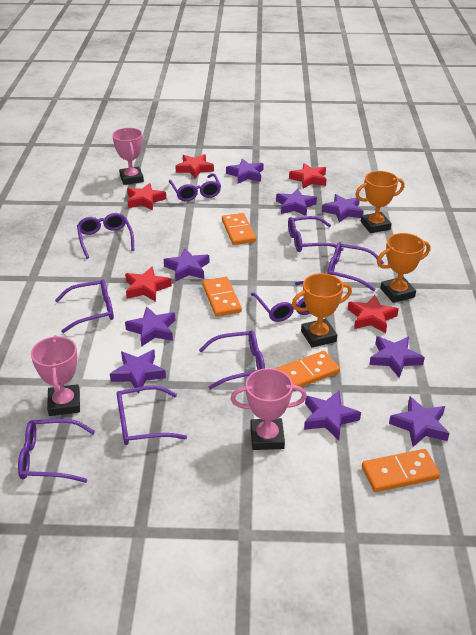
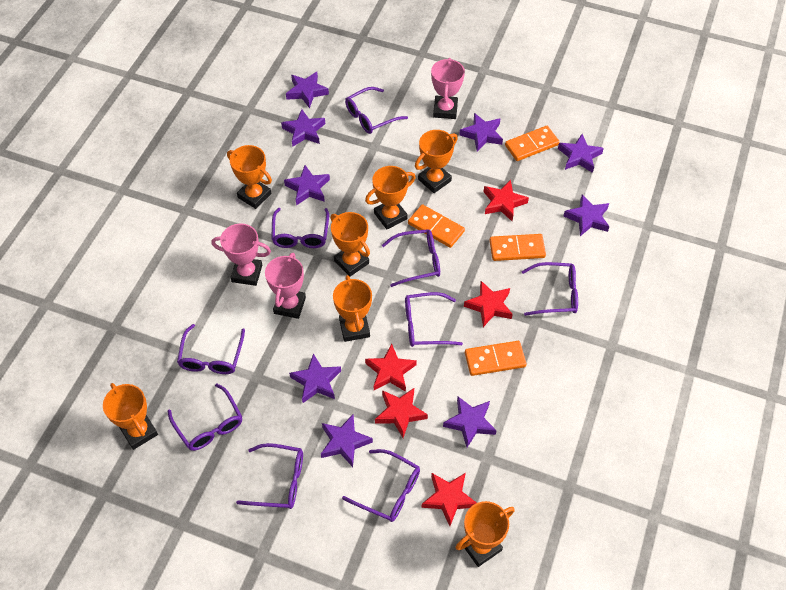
orange trophy: [292,273,352,348] [355,171,405,233] [377,233,430,303] = 3 -> [103,383,158,450] [227,145,272,209] [331,212,370,277] [333,275,372,342] [365,166,416,229] [415,130,458,193] [456,501,515,567] = 7

